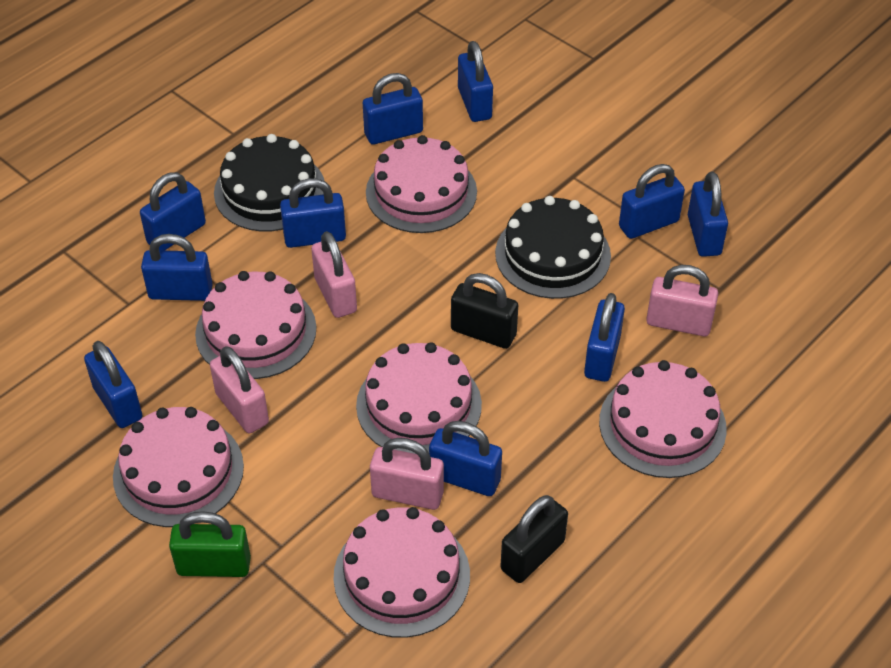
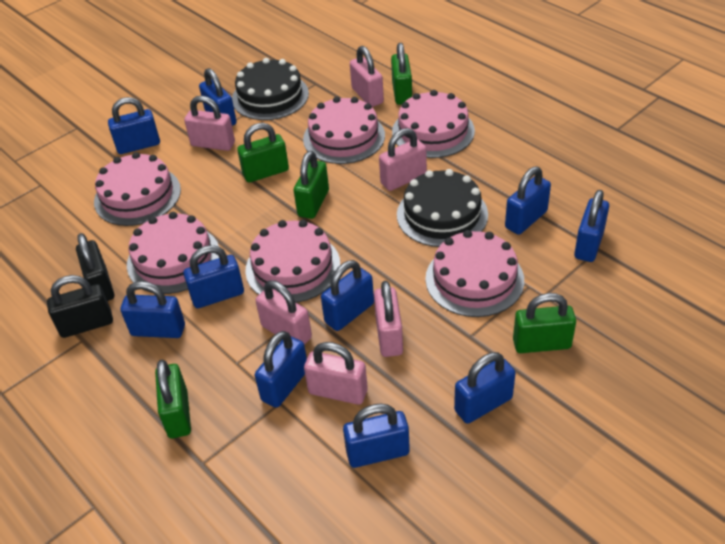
green padlock: [169,511,251,577] = 1 -> [155,360,191,438] [237,123,289,183] [294,151,329,219] [391,43,412,105] [513,293,576,353] = 5
pink padlock: [210,346,269,433] [311,231,357,318] [370,438,444,510] [646,265,718,336] = 4 -> [184,96,235,151] [255,280,312,345] [304,342,368,405] [350,46,384,107] [374,281,403,357] [379,128,427,191] = 6

